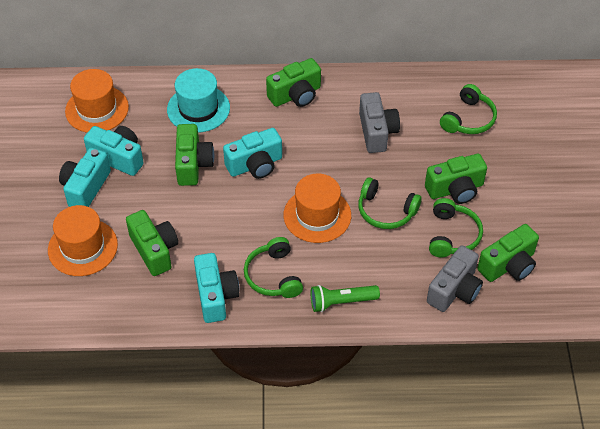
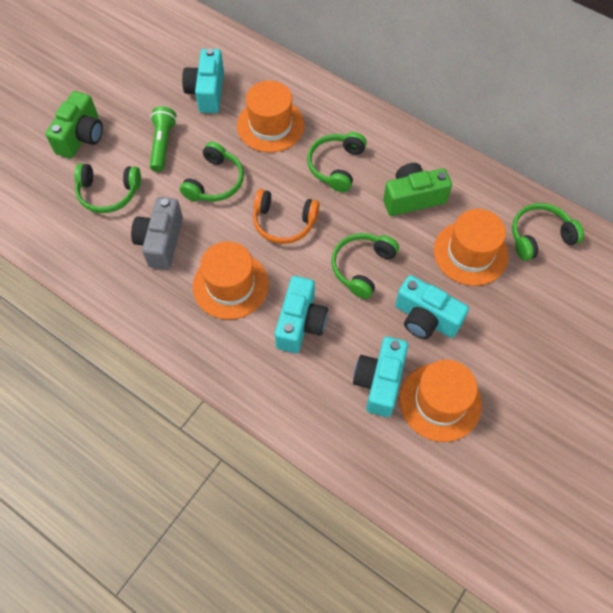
green camera: [126,210,178,276] [175,124,214,186] [266,58,321,107] [425,154,487,204] [478,224,539,282] = 5 -> [45,91,103,158] [383,163,452,216] = 2
green headphones: [244,237,303,298] [358,177,422,229] [429,198,483,258] [440,84,497,134] = 4 -> [74,163,141,213] [180,142,244,202] [307,132,367,192] [331,233,399,299] [512,203,584,261] = 5
grey camera: [359,92,400,153] [427,245,483,312] = 2 -> [131,197,183,270] = 1
orange hat: [48,205,118,276] [65,69,129,133] [283,174,351,243] = 3 -> [193,241,269,320] [237,81,305,153] [399,360,482,442] [434,209,509,286] = 4
orange headphones: none = 0 -> [253,189,320,244] = 1
turquoise hat: [167,68,230,133] = 1 -> none = 0

